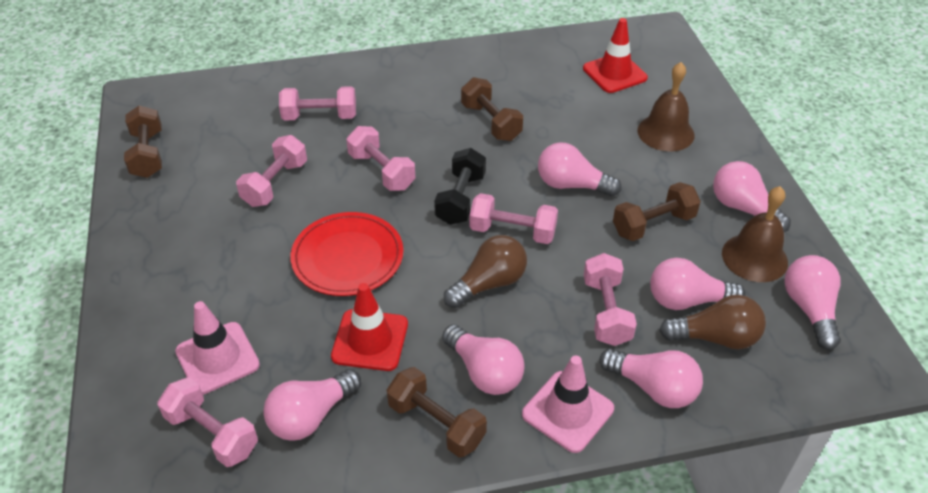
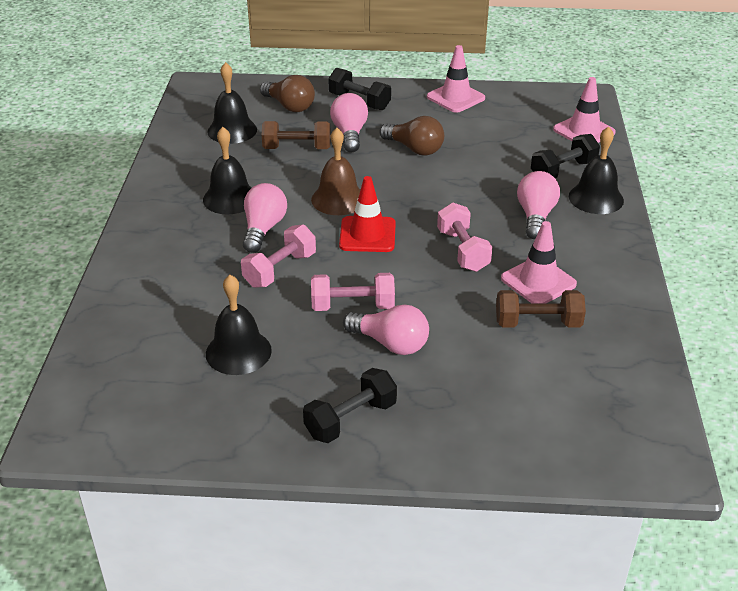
black bell: none = 0 -> [203,127,251,214] [206,275,272,375] [207,62,257,144] [569,126,624,214] = 4
black dumbbell: [434,148,486,225] = 1 -> [303,368,397,443] [328,68,391,110] [531,134,600,178] = 3
brown bell: [637,62,695,151] [722,186,788,282] = 2 -> [311,128,360,215] = 1
brown dumbbell: [124,106,162,178] [387,367,487,457] [461,77,523,141] [613,182,701,241] = 4 -> [262,121,331,149] [496,290,586,328] = 2
pink dumbbell: [158,377,258,467] [236,135,307,207] [279,86,356,121] [346,126,415,191] [470,193,558,244] [584,253,637,346] = 6 -> [241,224,316,288] [311,273,395,311] [437,203,492,272] = 3
pink light bulb: [263,369,361,441] [442,325,525,395] [538,142,622,197] [600,348,703,408] [650,258,746,310] [713,161,791,232] [784,255,841,350] = 7 -> [243,183,287,253] [330,93,368,152] [343,305,429,355] [517,171,560,239] = 4
pink traffic cone: [175,301,260,395] [522,355,614,453] = 2 -> [427,45,485,113] [501,221,577,303] [553,77,616,143] = 3
red plate: [290,212,403,296] = 1 -> none = 0
red traffic cone: [331,283,408,371] [583,18,648,93] = 2 -> [339,176,396,252] = 1

